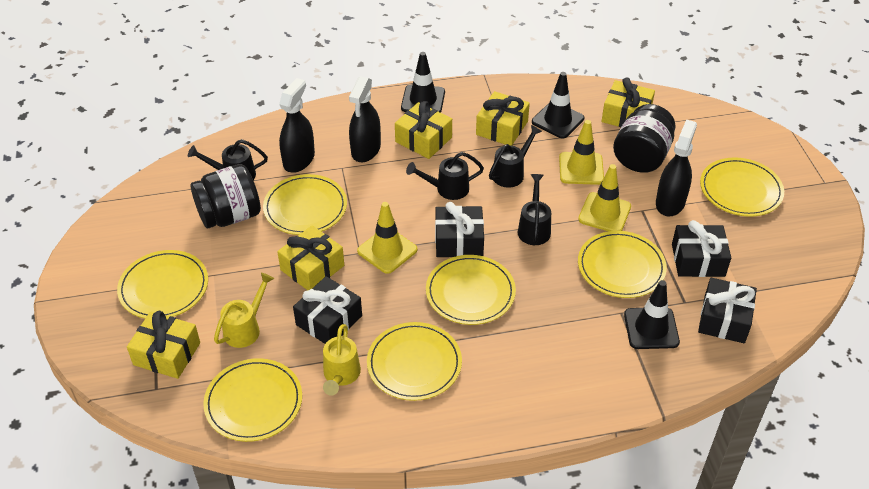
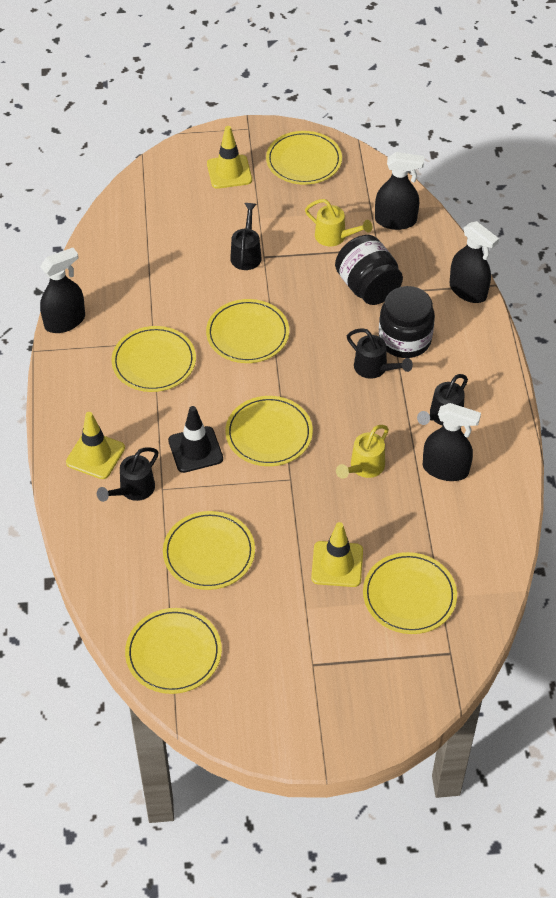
black gift: [293,276,362,344] [435,202,484,257] [672,220,731,277] [698,278,757,343] = 4 -> none = 0
black spray bottle: [279,78,315,173] [349,76,381,162] [656,120,697,216] = 3 -> [40,248,85,333] [375,152,424,230] [423,403,481,481] [450,221,499,303] = 4
black traffic cone: [401,52,445,113] [532,72,584,139] [624,280,680,349] = 3 -> [168,406,223,473] = 1
yellow gift: [127,311,200,379] [277,225,344,290] [395,101,452,159] [476,91,530,145] [602,77,655,127] = 5 -> none = 0

